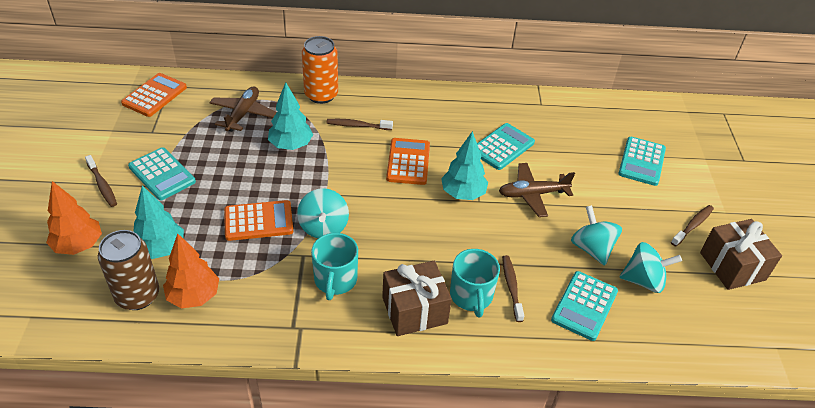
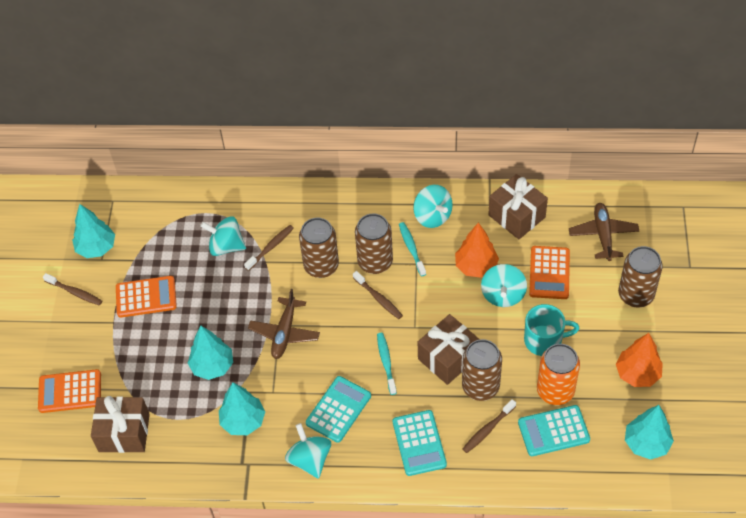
brown can: [98,230,159,310] = 1 -> [299,218,339,278] [355,213,393,274] [462,339,502,401] [618,246,663,308] = 4
brown gift: [382,261,452,336] [700,219,782,290] = 2 -> [91,396,150,453] [418,314,480,385] [488,174,548,239] = 3
turquoise calculator: [128,147,196,200] [477,123,535,170] [551,271,618,341] [618,137,666,186] = 4 -> [306,376,371,443] [393,410,447,476] [518,405,590,456] = 3
turquoise mug: [311,233,358,300] [450,249,500,317] = 2 -> [524,304,580,356] = 1
turquoise spinning top: [297,188,349,238] [571,205,622,266] [620,242,682,293] = 3 -> [200,216,246,256] [285,423,331,479] [413,185,453,228] [481,264,527,307] = 4
turquoise toothbrush: none = 0 -> [377,333,397,395] [399,222,426,277] = 2
turquoise tree: [133,185,184,259] [268,82,313,150] [441,131,488,200] = 3 -> [72,204,115,258] [188,325,233,380] [219,382,265,435] [625,405,674,460] = 4

